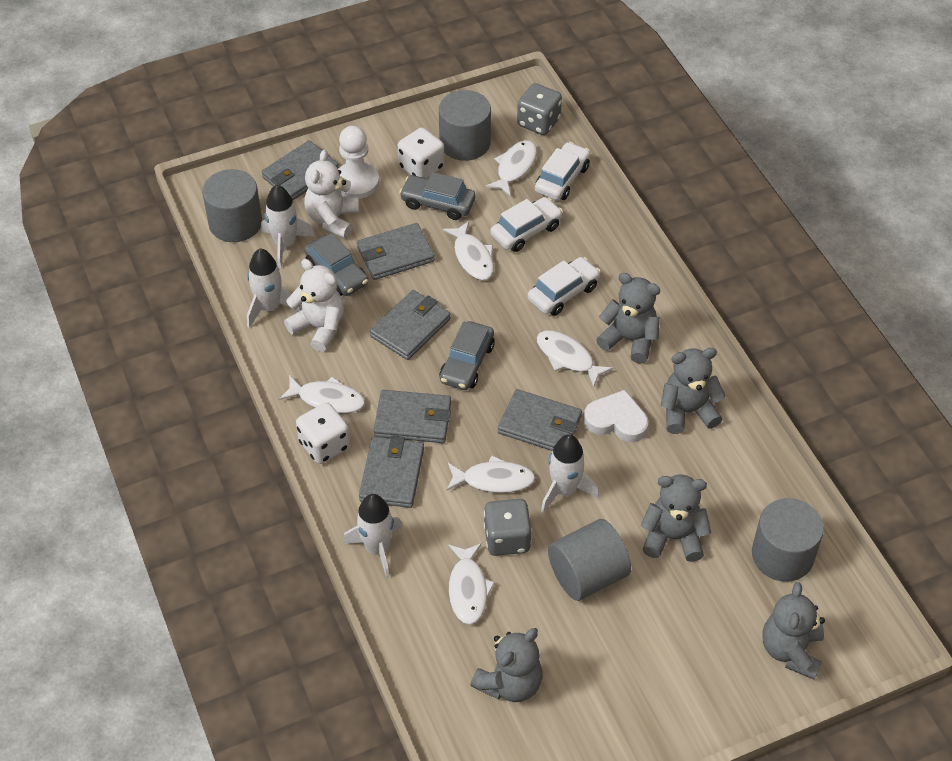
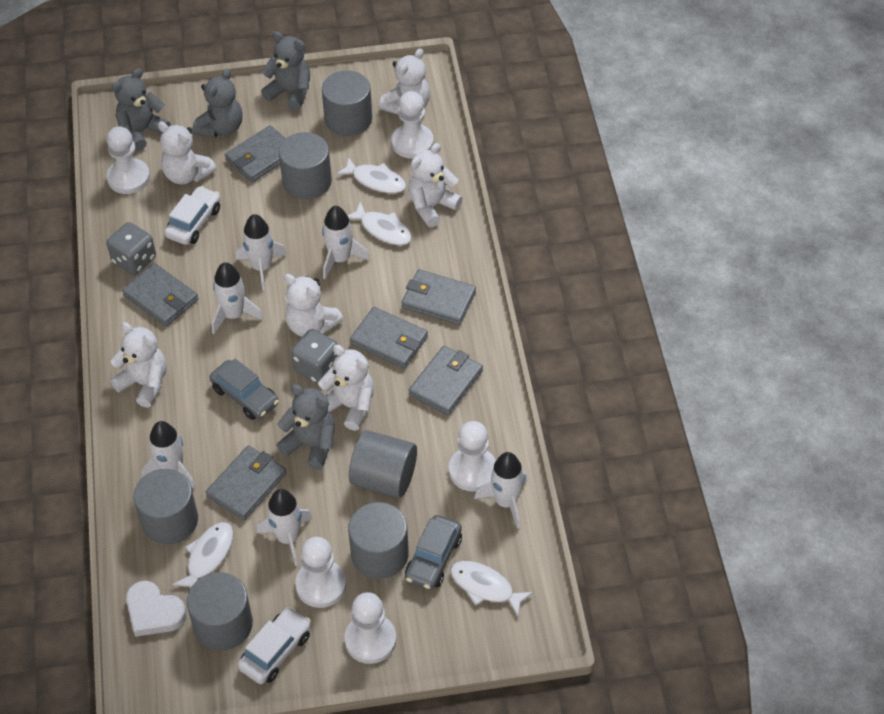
grey car: [304,233,368,296] [399,172,476,220] [439,321,495,390] = 3 -> [210,359,279,420] [405,515,462,590] = 2
grey cylinder: [202,169,262,242] [439,90,491,161] [548,519,631,601] [752,498,824,582] = 4 -> [134,469,198,545] [187,572,253,651] [279,132,332,200] [322,71,372,136] [348,502,409,579] [349,430,417,498] = 6
grey teddy bear: [470,628,543,702] [596,273,660,364] [641,474,711,562] [661,348,726,434] [762,582,825,680] = 5 -> [111,68,171,151] [192,69,243,138] [261,31,310,111] [277,385,335,470] = 4
white car: [490,197,563,252] [528,257,601,316] [535,142,590,200] = 3 -> [164,186,220,245] [238,607,311,684] = 2
white dice: [296,402,350,464] [398,128,445,179] = 2 -> none = 0
white fish: [279,375,365,413] [443,221,494,280] [447,455,535,493] [448,543,495,625] [485,140,537,196] [537,330,613,387] = 6 -> [172,522,233,588] [336,157,406,193] [347,202,412,246] [450,561,533,616] = 4
white pawn: [338,126,379,199] = 1 -> [106,126,150,194] [295,537,346,608] [344,592,396,664] [392,91,434,159] [449,421,496,491] = 5
white rocket: [247,248,301,328] [261,185,315,268] [343,494,402,578] [541,434,599,513] = 4 -> [141,421,196,490] [212,262,263,334] [236,214,287,291] [256,489,312,566] [322,205,370,279] [474,452,527,529] = 6
white teddy bear: [284,259,344,352] [304,150,359,239] = 2 -> [110,322,167,408] [158,122,217,185] [284,274,343,337] [318,345,374,431] [379,48,430,115] [408,143,463,227] = 6

